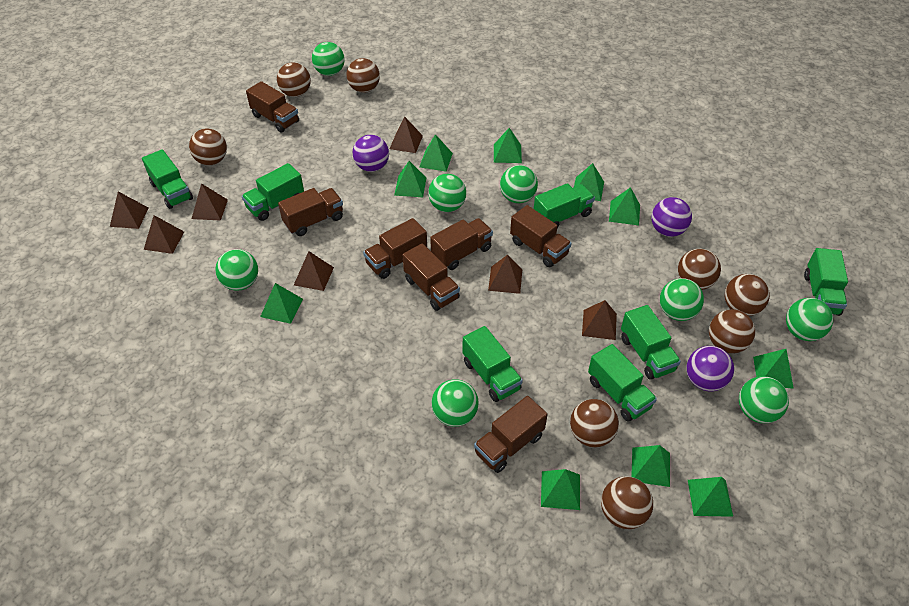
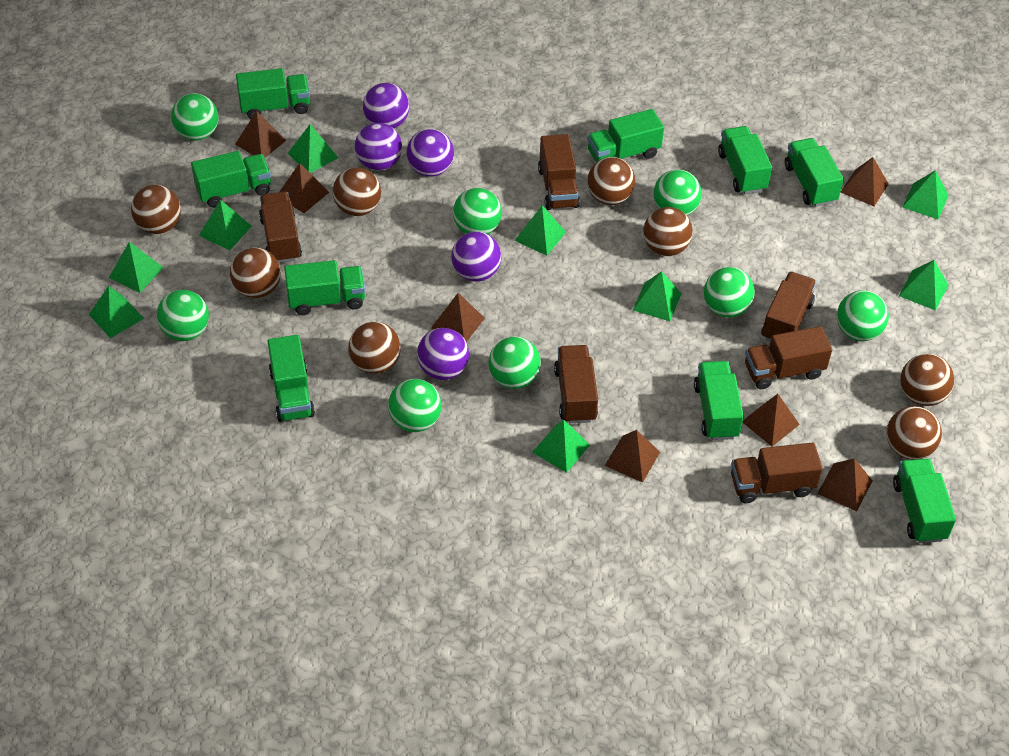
brown truck: [246,81,299,132] [278,188,343,236] [363,218,427,279] [403,243,460,311] [430,218,493,270] [474,396,548,473] [510,205,571,267] = 7 -> [259,192,302,263] [538,134,580,210] [554,345,598,423] [731,442,823,503] [745,326,832,389] [761,272,817,342] = 6
green pyramid: [260,283,303,324] [394,161,426,197] [419,134,453,171] [494,128,522,163] [541,469,580,510] [574,163,604,201] [609,187,640,226] [631,445,670,487] [688,477,733,517] [753,349,794,389] = 10 -> [89,286,144,338] [109,242,164,293] [199,200,252,250] [288,124,338,173] [514,206,566,256] [532,419,590,473] [633,271,682,321] [899,260,948,311] [903,170,949,219] = 9
green truck: [142,149,193,209] [242,163,304,221] [462,326,523,402] [534,183,595,228] [588,344,657,422] [621,305,681,380] [804,248,848,316] = 7 -> [191,151,271,208] [236,68,310,119] [268,335,315,422] [284,260,365,315] [587,109,664,162] [694,361,744,440] [718,126,772,194] [785,138,844,207] [893,459,956,543] = 9
purple ball: [352,135,389,172] [651,197,692,237] [686,346,734,391] = 3 -> [355,123,402,170] [363,83,409,128] [407,129,454,177] [417,328,469,380] [451,231,501,282] = 5

